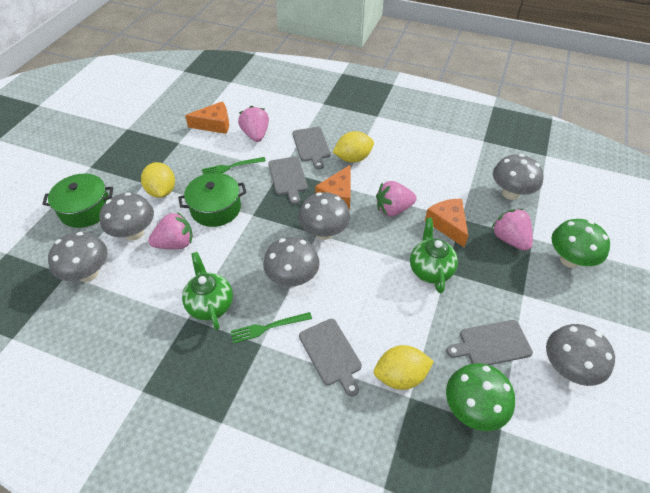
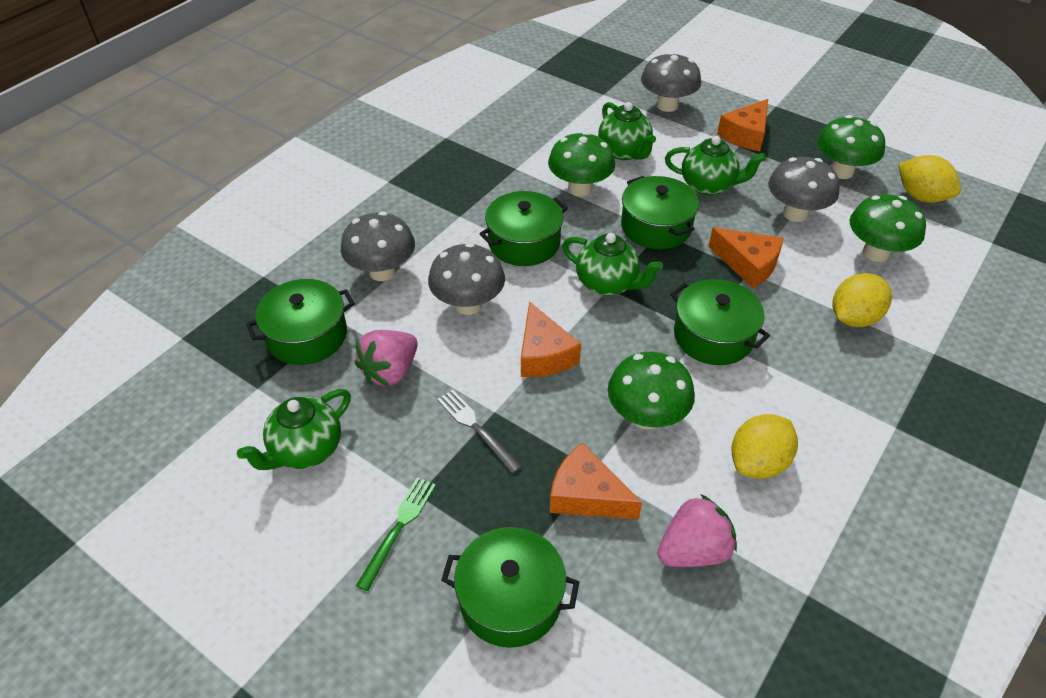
green fork: [202,157,266,175] [231,312,312,343] = 2 -> [356,477,436,591] = 1
green mushroom: [446,363,515,431] [551,219,610,268] = 2 -> [548,132,615,197] [608,352,695,430] [817,115,885,179] [850,194,926,262] = 4
green pot: [42,174,113,228] [178,173,247,227] = 2 -> [246,279,355,365] [441,527,579,648] [479,191,568,266] [621,176,699,249] [670,279,770,365] = 5
green teapot: [182,252,233,330] [410,218,458,293] = 2 -> [237,389,351,470] [562,233,663,296] [598,102,656,160] [665,136,766,195] = 4
grey cutting board: [268,157,308,204] [292,127,331,170] [299,319,362,397] [446,320,533,365] = 4 -> none = 0
grey fork: none = 0 -> [437,390,522,474] = 1
grey mushroom: [48,232,108,282] [99,192,154,240] [263,237,320,287] [298,192,350,240] [493,154,543,200] [546,324,615,386] = 6 -> [341,212,415,281] [428,243,505,315] [641,52,701,112] [768,157,840,222] = 4
orange cheese: [185,101,229,134] [316,165,350,210] [425,199,468,247] = 3 -> [521,301,581,377] [550,442,642,520] [708,228,783,288] [717,99,768,151] = 4
pink strawberry: [148,212,193,249] [238,106,269,142] [376,181,417,216] [492,209,533,251] = 4 -> [355,330,418,387] [658,494,737,567] = 2

